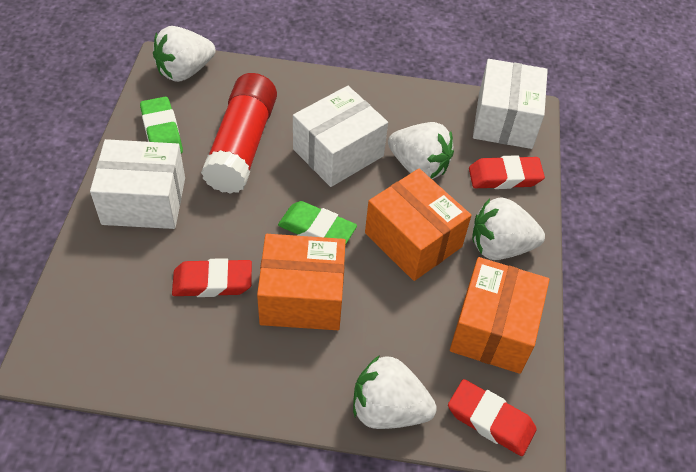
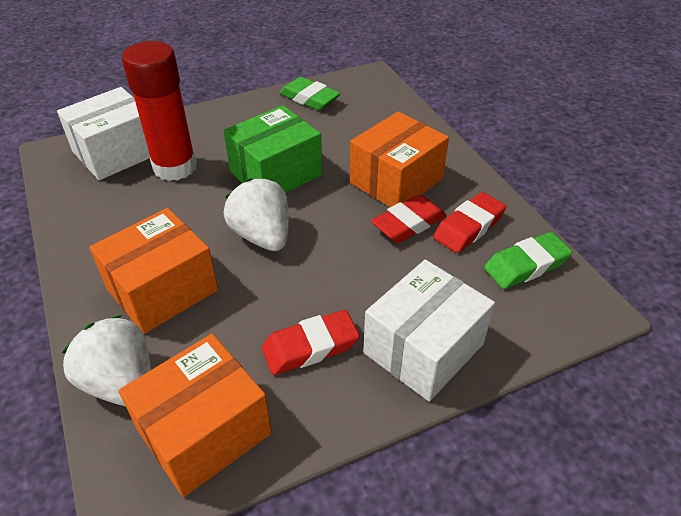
green box: none = 0 -> [224,105,322,193] = 1
white box: [90,139,185,229] [293,86,388,187] [473,59,548,149] = 3 -> [57,87,150,180] [363,260,495,402] = 2
white strawberry: [153,26,216,82] [353,355,437,429] [388,122,454,179] [472,197,545,260] = 4 -> [62,315,151,406] [224,178,289,251] = 2

